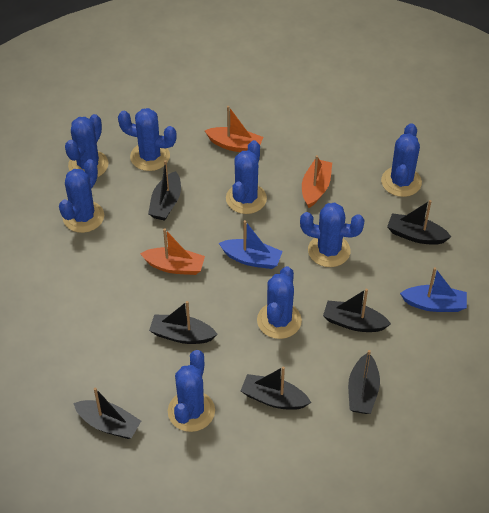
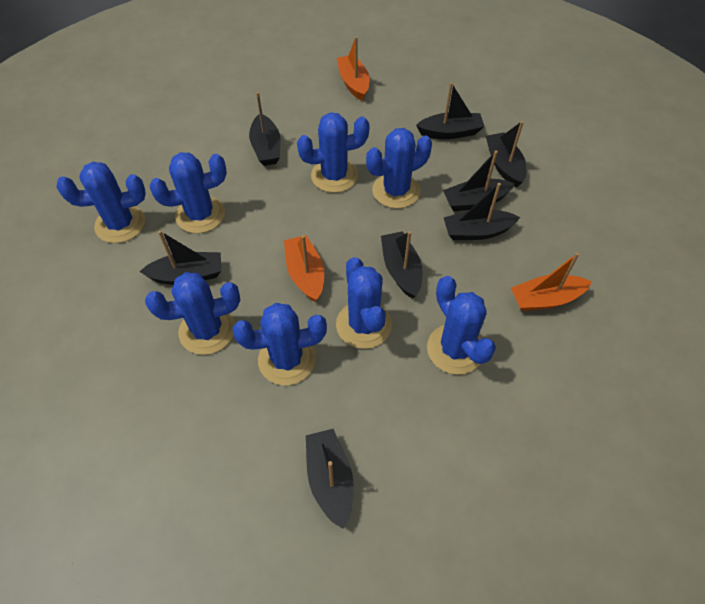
black boat: [73,387,141,439] [148,160,181,221] [149,301,218,344] [241,366,311,410] [323,289,391,332] [348,350,380,414] [387,200,451,245] = 7 -> [139,230,221,285] [249,92,280,166] [306,429,354,529] [381,231,423,298] [416,82,485,139] [443,150,515,211] [444,183,520,240] [486,121,526,188] = 8
blue boat: [219,220,283,269] [400,267,467,312] = 2 -> none = 0

